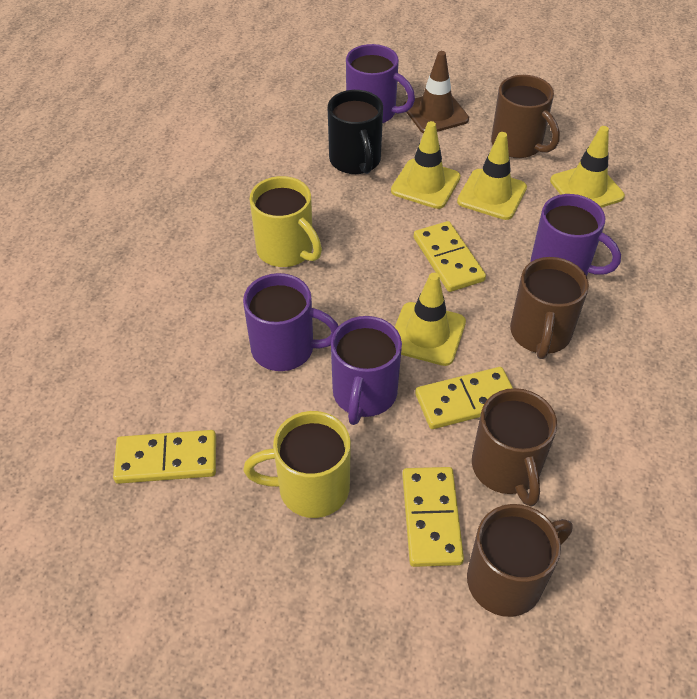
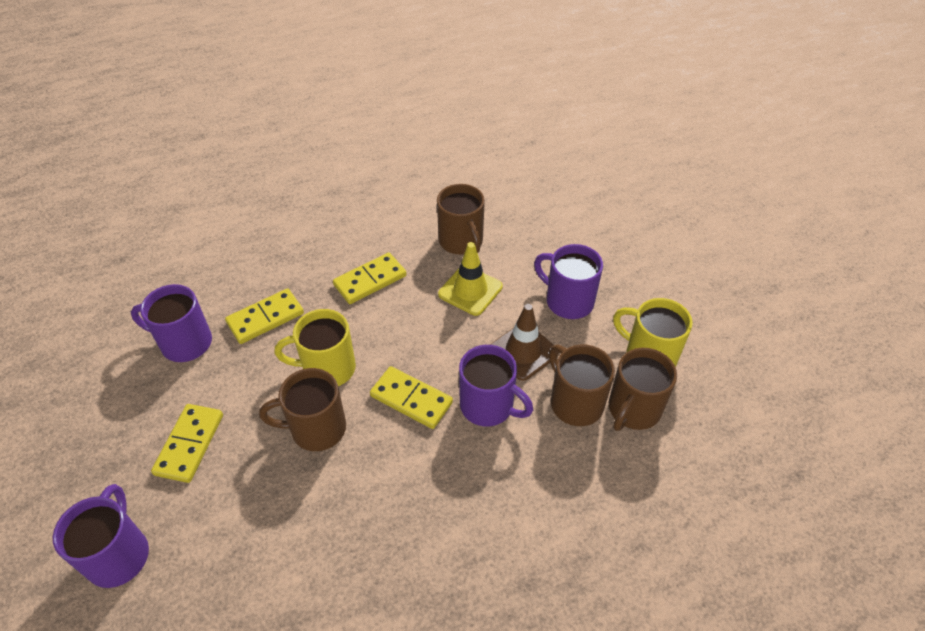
black mug: [328,90,383,174] = 1 -> none = 0
yellow traffic cone: [391,121,461,209] [395,273,466,366] [457,132,527,220] [550,126,625,208] = 4 -> [438,242,503,316] = 1

